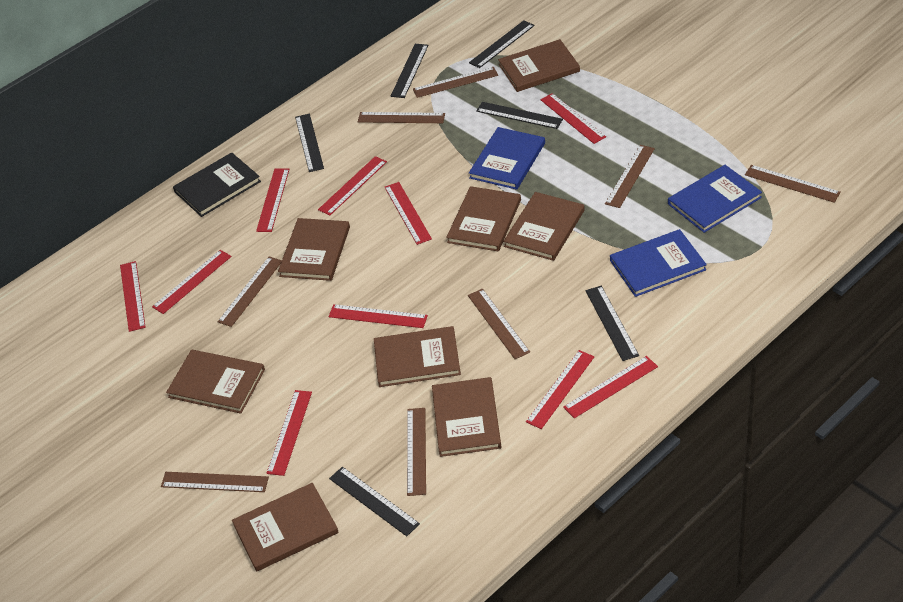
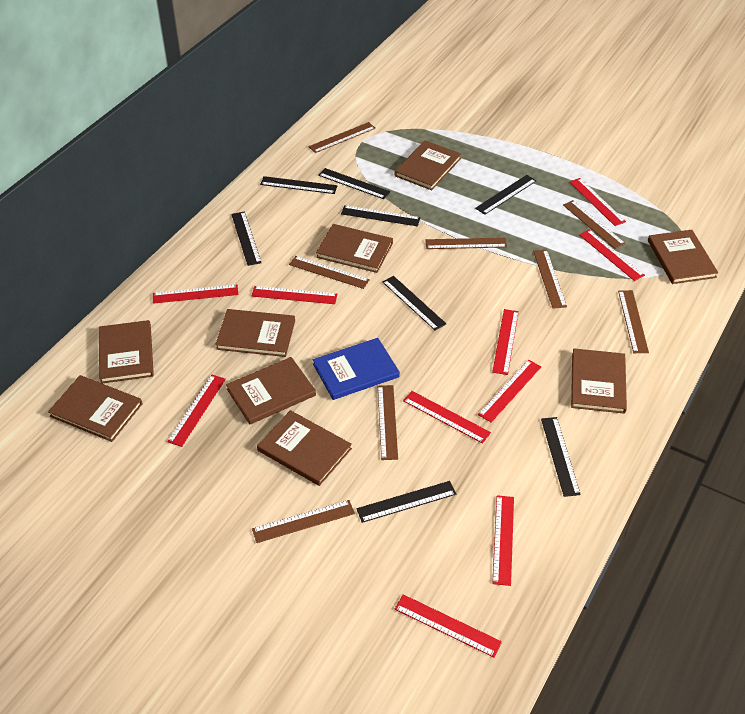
black book: [173,152,261,217] = 1 -> none = 0
black ruler: [295,114,324,172] [329,467,420,536] [391,44,428,98] [469,20,535,68] [476,102,563,129] [586,286,639,361] = 6 -> [231,212,261,266] [260,176,337,194] [318,168,390,199] [341,205,420,226] [356,481,456,523] [383,276,446,331] [475,175,536,215] [541,417,581,497] = 8
blue book: [469,127,545,190] [610,229,707,297] [668,165,762,233] = 3 -> [313,338,400,400] = 1
brown book: [166,349,265,414] [232,483,339,572] [278,218,350,281] [374,326,461,387] [432,377,501,457] [446,186,521,251] [498,39,580,92] [503,192,585,261] = 8 -> [48,375,142,442] [99,320,154,383] [215,309,295,357] [226,357,316,424] [257,410,352,486] [316,224,393,273] [395,140,461,190] [571,348,627,414] [648,230,718,284] = 9

